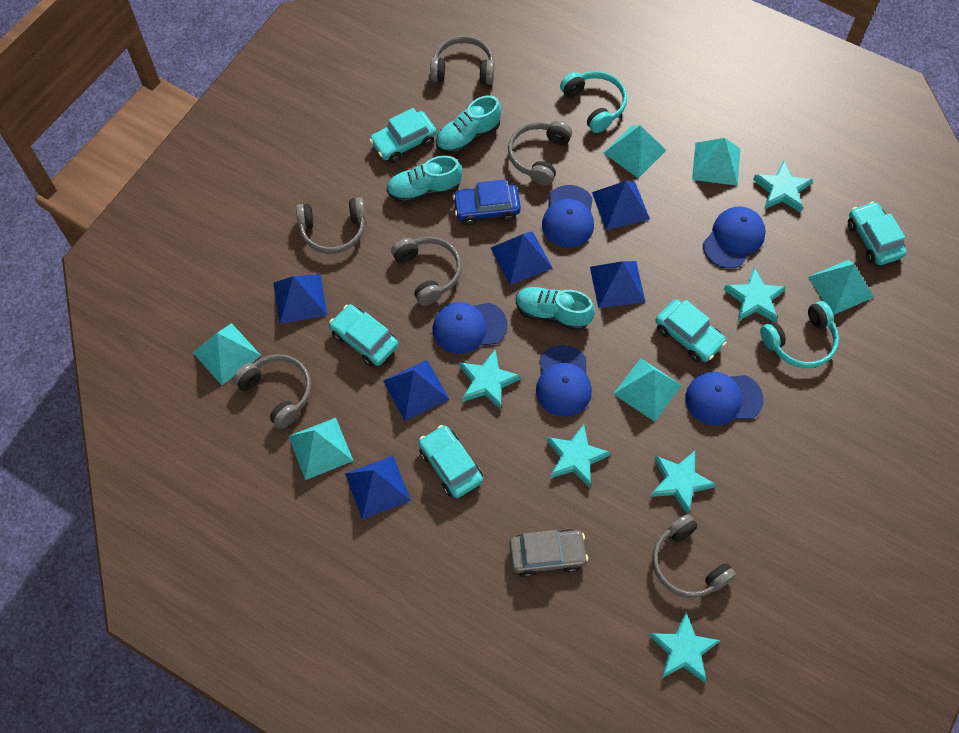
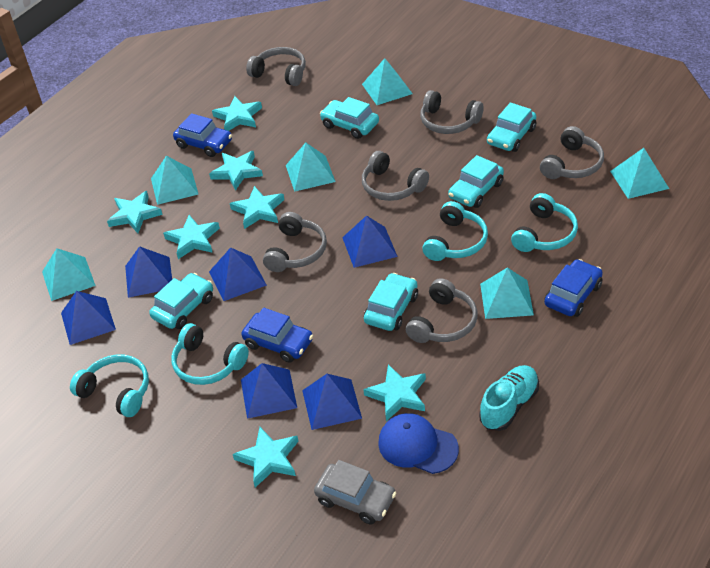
blue cap: [433,302,507,354] [536,345,592,417] [542,185,594,247] [685,372,763,426] [703,207,766,269] = 5 -> [378,413,459,474] = 1
blue car: [452,180,521,225] = 1 -> [173,113,232,157] [241,308,313,363] [544,259,603,317] = 3
turquoise headphones: [560,71,627,133] [760,301,839,368] = 2 -> [70,354,149,417] [171,323,249,385] [422,201,488,261] [511,193,578,252] = 4
turquoise shoe: [387,156,462,203] [436,95,501,154] [516,287,595,331] = 3 -> [479,365,539,431] = 1
turquoise star: [460,350,521,409] [547,424,611,487] [649,612,721,683] [650,451,716,514] [724,267,786,322] [753,160,813,212] = 6 -> [107,191,163,233] [163,215,220,259] [209,151,263,191] [212,96,262,131] [230,186,284,229] [233,427,299,488] [363,364,426,421] = 7

